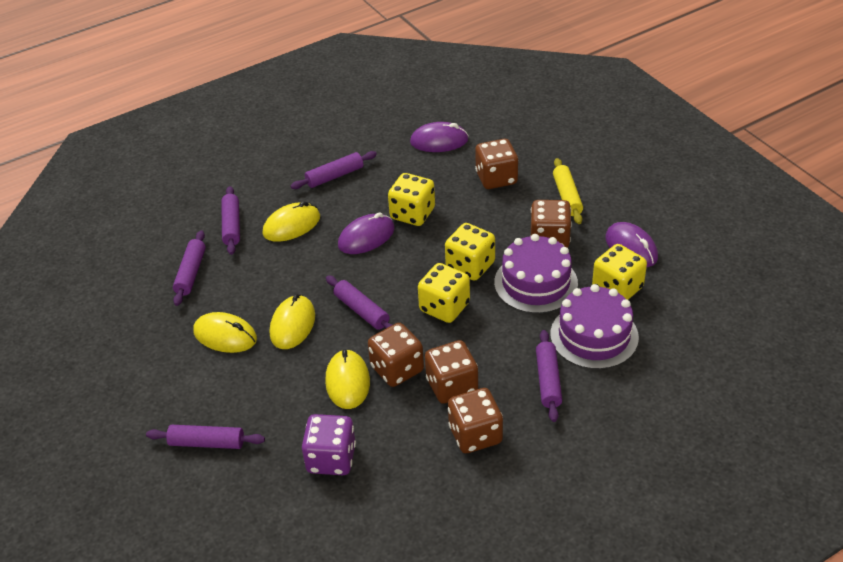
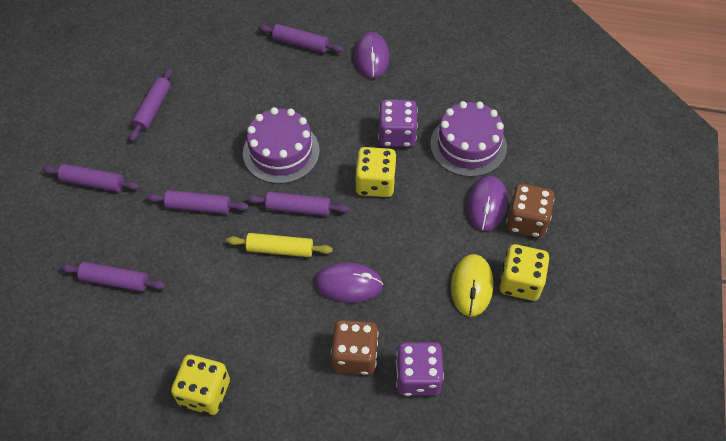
brown dice: [368,323,424,387] [425,340,478,404] [448,388,503,453] [475,139,518,189] [530,200,572,248] = 5 -> [331,320,378,375] [506,183,554,238] = 2
purple dice: [302,414,356,475] = 1 -> [378,99,418,147] [396,342,444,396] = 2
yellow dice: [388,173,435,226] [418,263,470,323] [445,223,495,281] [592,244,647,300] = 4 -> [171,355,230,415] [355,147,396,197] [499,244,549,301] = 3
yellow mouse: [193,312,257,353] [263,201,320,242] [270,294,315,349] [325,349,370,409] = 4 -> [451,254,493,317] = 1

